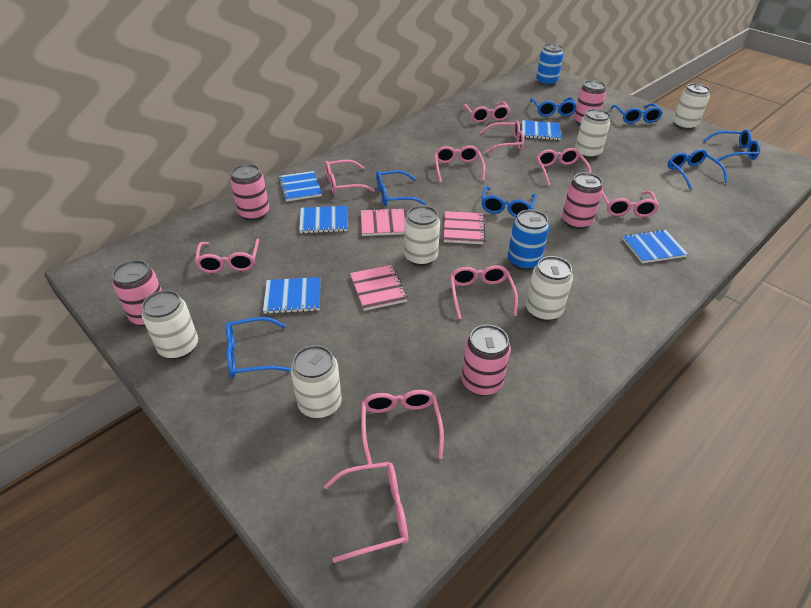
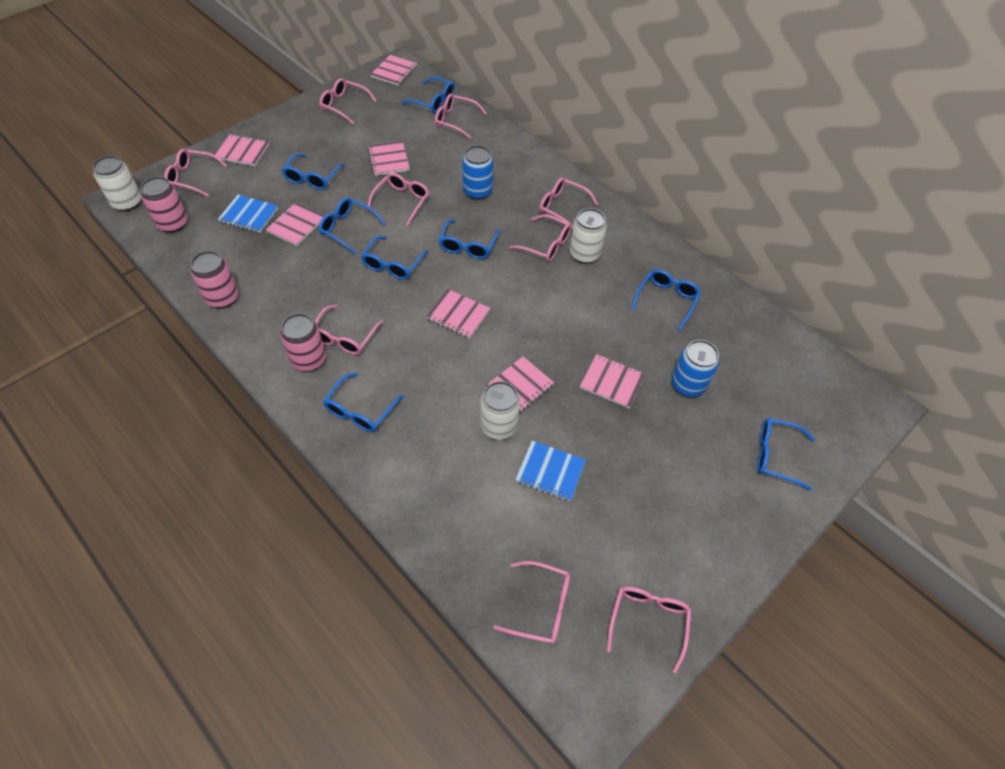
blue glasses: [226,317,291,378] [376,170,426,206] [481,186,537,217] [530,97,576,117] [610,104,663,124] [668,149,728,189] [703,130,760,161] = 7 -> [282,153,345,190] [319,198,385,254] [323,373,403,432] [361,236,429,280] [401,77,455,113] [439,219,499,259] [631,269,701,331] [757,418,815,491] = 8
blue notebook: [263,277,320,314] [279,171,322,202] [299,206,348,233] [522,120,561,140] [622,229,688,263] = 5 -> [218,195,279,233] [515,441,586,501] = 2
pink can: [112,260,162,327] [230,164,269,221] [461,325,511,396] [562,172,603,229] [574,80,606,125] = 5 -> [140,176,188,233] [190,251,238,308] [280,313,326,372] = 3
pink glasses: [195,239,259,273] [324,462,408,563] [325,160,375,194] [361,390,444,464] [434,145,485,183] [450,265,518,319] [463,101,511,123] [480,121,524,153] [537,148,591,187] [602,191,659,217] = 10 -> [164,149,228,197] [315,305,383,355] [319,78,377,124] [367,173,430,226] [435,93,487,139] [493,561,570,644] [509,214,571,262] [539,177,598,230] [607,586,692,673] = 9
pink notebook: [350,265,408,311] [361,208,408,236] [444,211,485,244] = 3 -> [215,134,270,166] [266,202,325,246] [367,141,410,176] [370,55,417,86] [426,289,490,338] [485,356,554,414] [580,354,645,409] = 7
white can: [142,290,198,359] [291,345,342,419] [404,206,440,266] [526,256,573,321] [575,109,610,159] [673,83,710,130] = 6 -> [93,156,141,211] [480,381,520,440] [570,208,607,264] = 3

